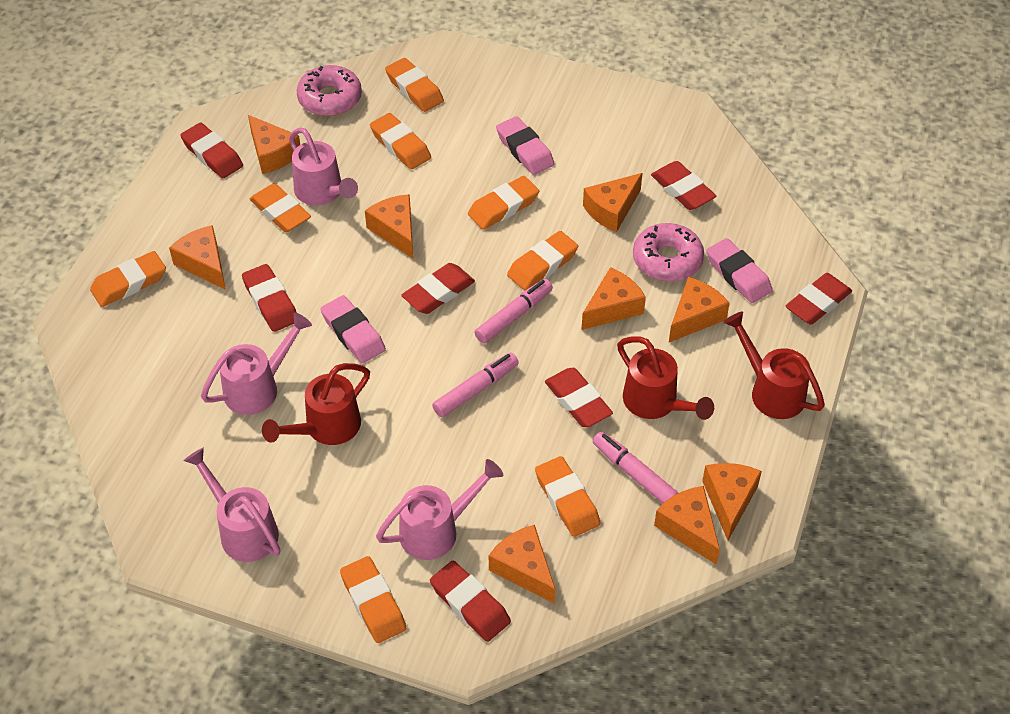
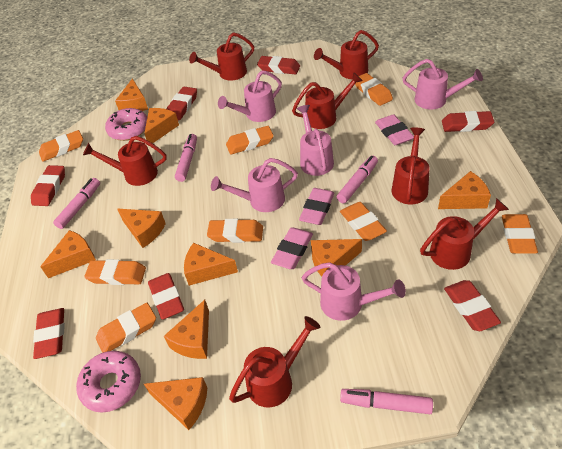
pink marker: [432,352,519,418] [475,279,553,344] [593,431,678,504] = 3 -> [53,178,100,229] [175,134,197,182] [337,155,378,203] [340,389,433,414] = 4
pink watering can: [184,448,280,562] [201,313,312,415] [289,127,358,205] [376,459,503,560] = 4 -> [211,158,298,212] [218,70,282,122] [297,105,334,176] [302,262,406,321] [402,59,483,110] = 5
red watering can: [262,363,370,445] [617,336,714,420] [724,312,825,419] = 3 -> [83,136,167,186] [189,32,254,81] [229,316,321,408] [292,72,363,129] [314,30,379,79] [392,127,429,204] [420,198,509,270] = 7

